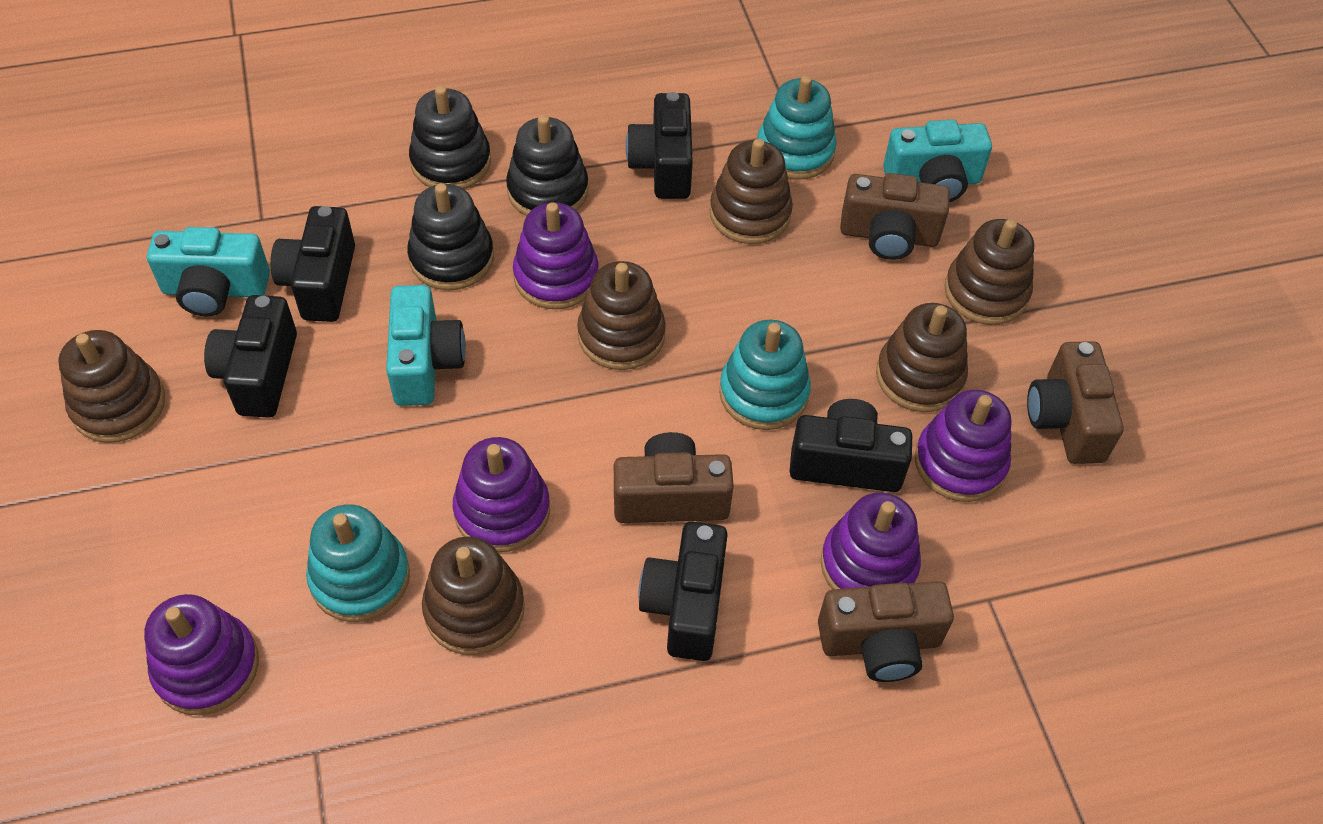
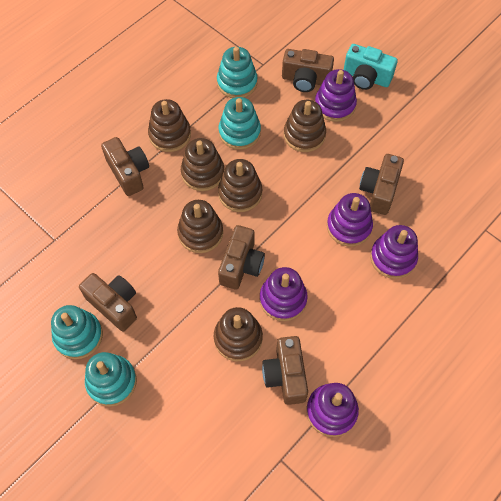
black camera: [204,295,297,418] [270,206,355,322] [626,92,693,199] [638,522,728,661] [789,399,912,492] = 5 -> none = 0
black stacking toy: [407,183,494,290] [409,86,491,189] [506,115,589,216] = 3 -> none = 0
brown camera: [614,432,734,523] [818,581,954,682] [840,173,950,260] [1027,341,1124,464] = 4 -> [79,273,137,331] [101,137,149,196] [218,225,265,290] [262,336,308,405] [282,49,334,92] [359,154,404,215] = 6
turquoise camera: [147,227,270,316] [386,285,466,406] [883,120,992,202] = 3 -> [344,44,398,90] = 1
turquoise stacking toy: [306,504,410,622] [719,319,811,430] [757,75,837,180] = 3 -> [51,305,103,359] [85,352,137,407] [217,47,257,98] [219,97,261,150] = 4

